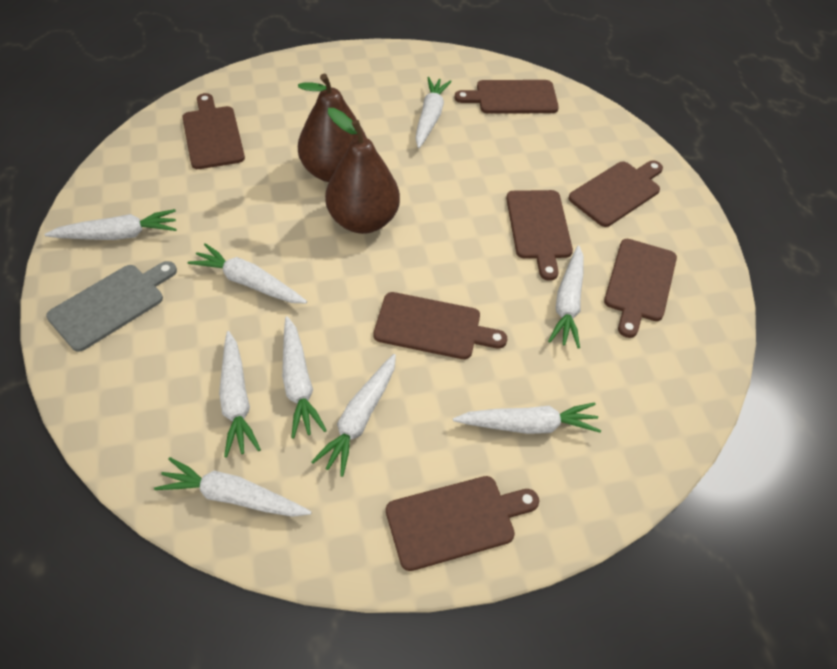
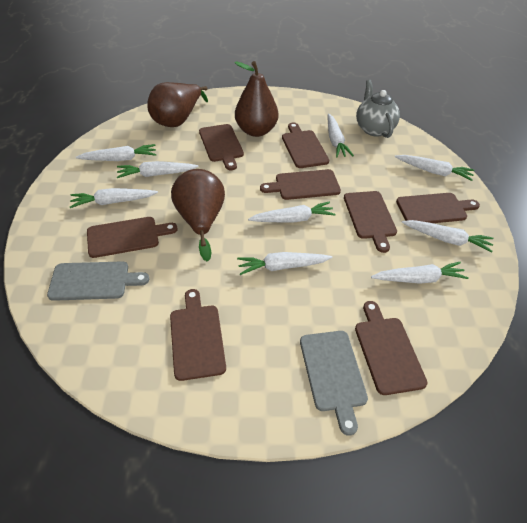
brown cutting board: [182,93,245,169] [373,292,507,359] [386,476,539,571] [455,80,559,114] [506,190,573,281] [568,161,663,227] [604,239,677,338] = 7 -> [87,217,178,258] [170,289,226,381] [199,124,244,170] [260,169,341,200] [282,123,329,168] [344,191,397,253] [355,301,428,395] [396,193,480,223] = 8
brown pear: [298,73,367,182] [325,108,400,234] = 2 -> [147,82,208,127] [171,169,225,262] [234,61,279,137] = 3
grey cutting board: [46,261,177,352] = 1 -> [47,261,149,301] [300,331,368,436] = 2
grey teapot: none = 0 -> [356,80,400,138] = 1

